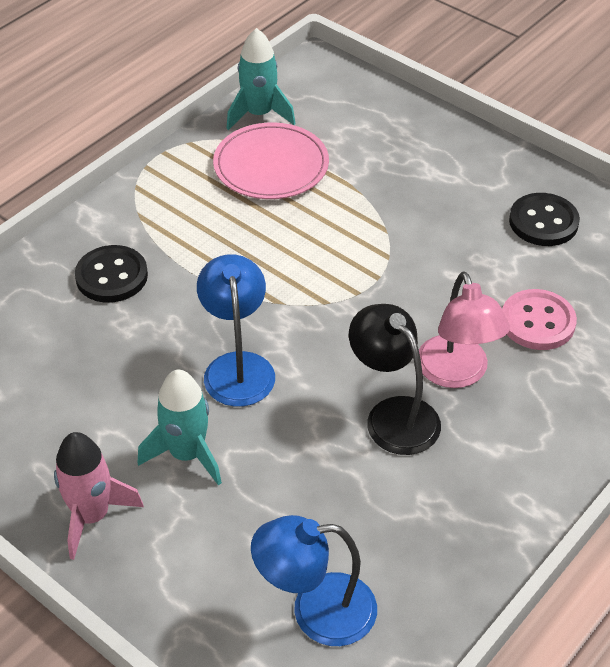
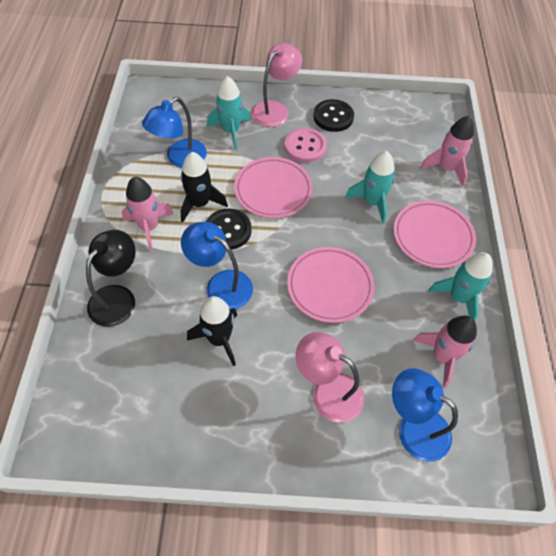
black rocket: none = 0 -> [181,152,228,222] [187,296,237,366] = 2
blue lamp: [197,254,275,407] [251,515,377,646] = 2 -> [142,97,207,168] [181,222,253,309] [392,368,458,462] = 3
pink lamp: [419,272,510,388] = 1 -> [251,43,302,127] [296,332,364,423] = 2
pink plate: [213,122,329,199] = 1 -> [234,157,313,218] [287,247,375,323] [394,201,476,268] = 3
pink rocket: [54,432,144,560] = 1 -> [122,177,174,251] [414,315,477,388] [420,116,474,187] = 3
turquoise rocket: [137,369,222,486] [226,28,296,130] = 2 -> [207,76,251,150] [345,151,395,224] [428,252,493,321] = 3

